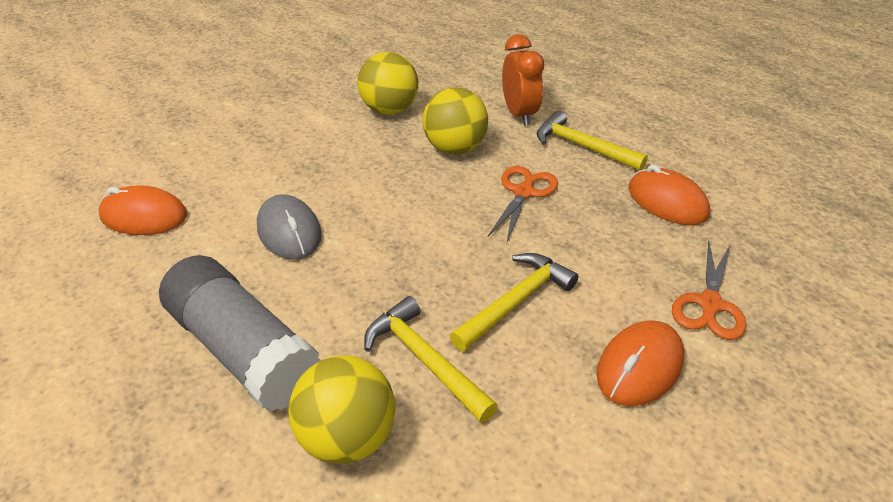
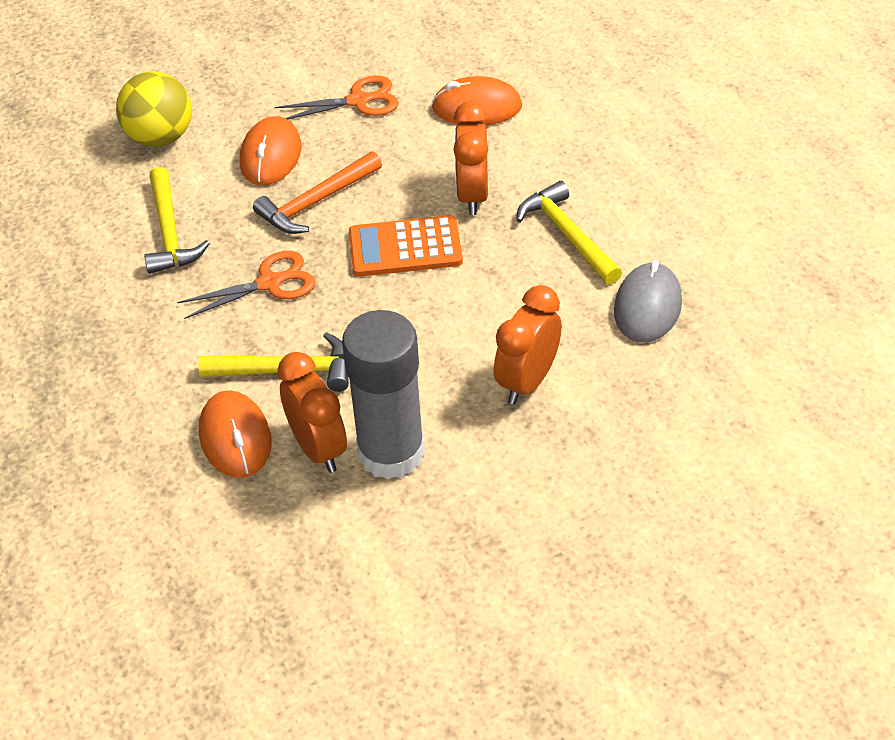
orange calculator: none = 0 -> [349,215,463,277] = 1
orange clock: [502,34,544,126] = 1 -> [277,352,347,473] [453,101,488,215] [494,285,562,404] = 3
orange hammer: none = 0 -> [253,151,382,234] = 1
yellow ball: [288,355,396,464] [358,52,418,115] [422,87,488,155] = 3 -> [116,72,192,147] = 1

